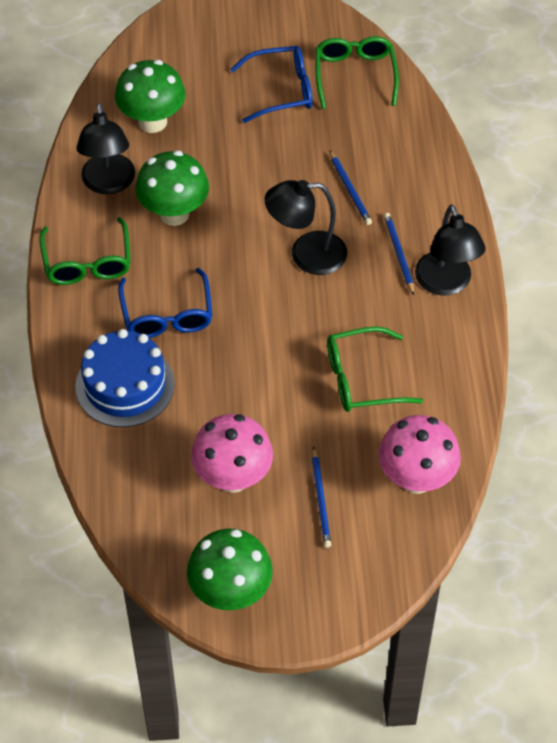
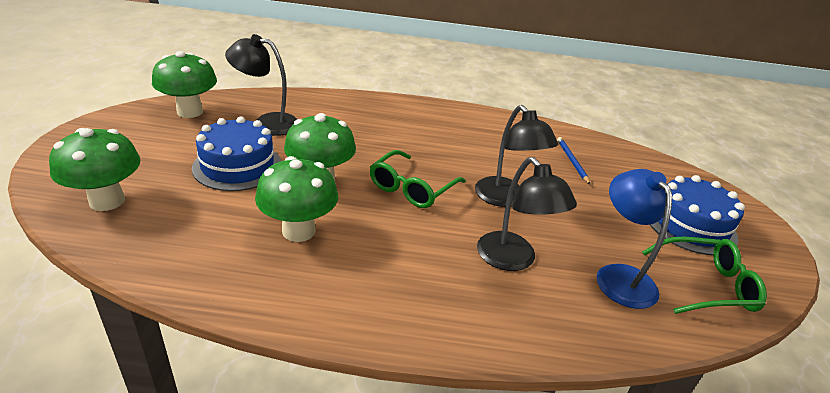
blue cake: [75,329,175,427] = 1 -> [192,116,281,191] [650,175,745,255] = 2
blue glasses: [118,268,213,338] [230,46,312,123] = 2 -> none = 0
blue lamp: none = 0 -> [597,169,672,309] = 1
blue pencil: [312,447,331,548] [330,151,372,225] [384,213,414,295] = 3 -> [557,137,590,185] = 1
green glasses: [39,217,131,285] [315,36,399,109] [327,326,423,412] = 3 -> [370,150,466,208] [642,237,767,314] = 2
green mushroom: [115,60,186,133] [135,151,209,226] [187,529,273,610] = 3 -> [49,128,140,211] [152,51,217,118] [255,156,338,242] [284,113,356,181] = 4
pink mushroom: [191,414,273,493] [379,415,461,494] = 2 -> none = 0

